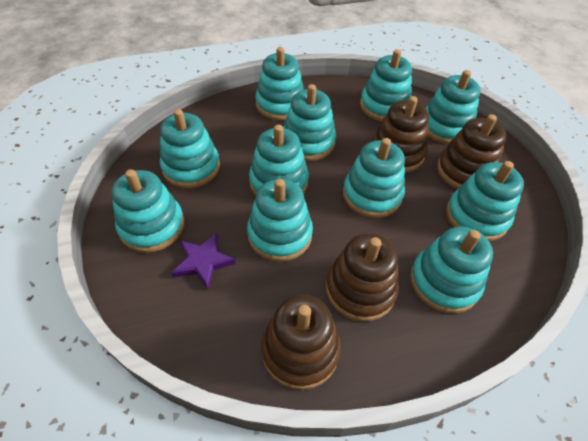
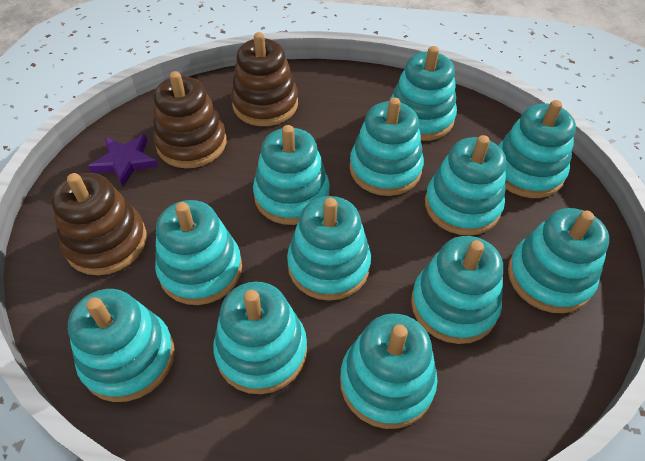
brown stacking toy: [261,295,341,390] [326,233,399,322] [372,96,429,173] [437,114,506,189] = 4 -> [52,173,147,275] [153,71,227,168] [231,32,298,126] = 3
turquoise stacking toy: [112,169,184,253] [160,109,220,188] [247,179,313,262] [249,125,309,195] [255,47,304,120] [283,84,336,161] [343,138,405,218] [360,49,412,121] [410,226,493,313] [426,70,481,144] [446,161,524,241] = 11 -> [68,289,175,402] [155,200,242,305] [213,282,307,394] [253,125,330,225] [287,196,371,301] [340,314,437,429] [350,98,424,196] [390,46,457,141] [411,236,503,344] [425,135,506,236] [498,100,576,198] [508,208,609,313] = 12

